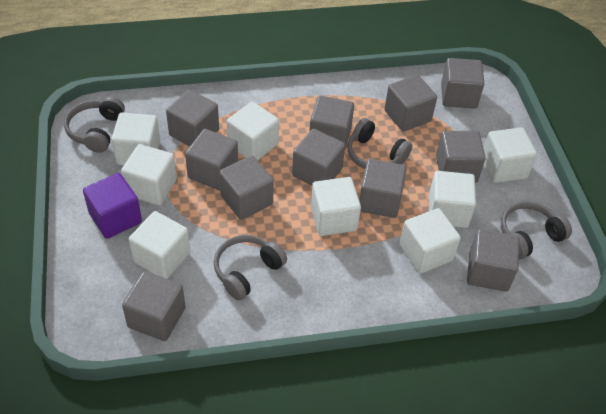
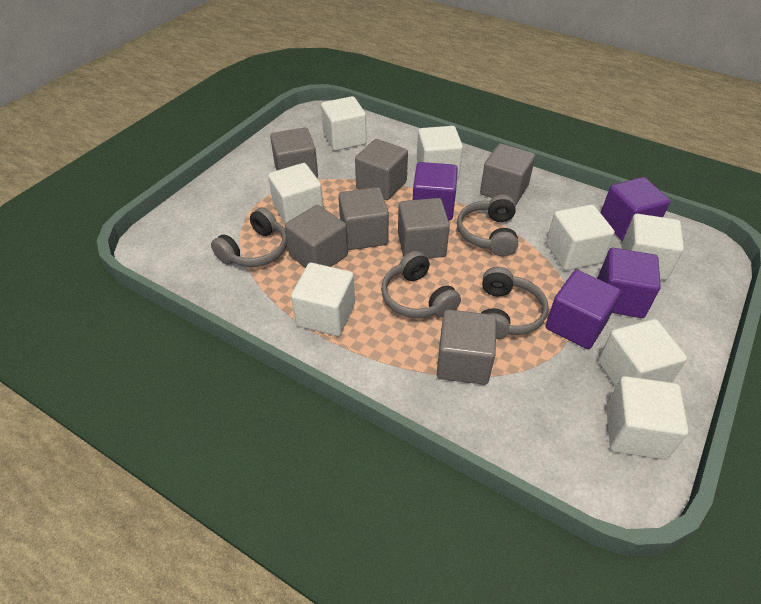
grey cube: [122,271,185,341] [166,90,219,146] [185,129,238,190] [219,156,274,220] [292,129,345,186] [309,96,354,149] [359,159,407,218] [384,75,437,132] [436,131,485,183] [441,58,485,109] [467,229,520,292] = 11 -> [270,128,318,178] [285,205,348,268] [338,187,389,250] [355,139,408,200] [398,198,450,259] [437,310,496,385] [480,143,535,205] = 7
purple cube: [83,173,142,239] = 1 -> [413,162,458,221] [546,270,621,349] [597,248,661,318] [601,177,670,241] = 4

